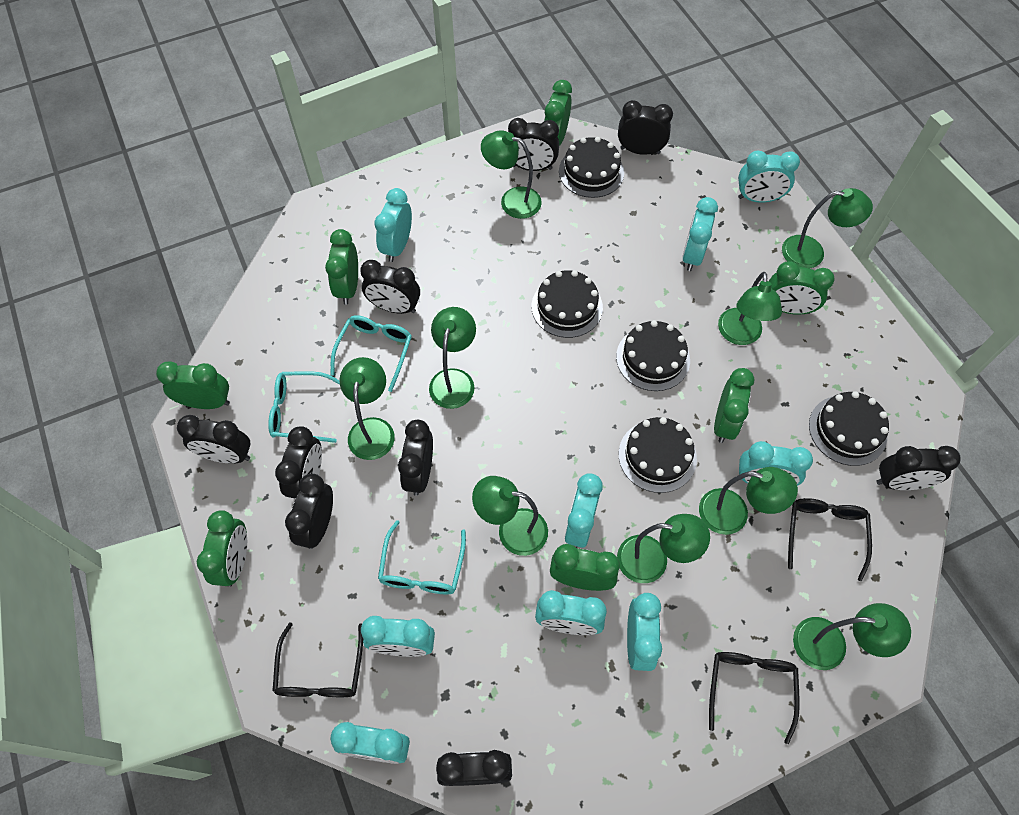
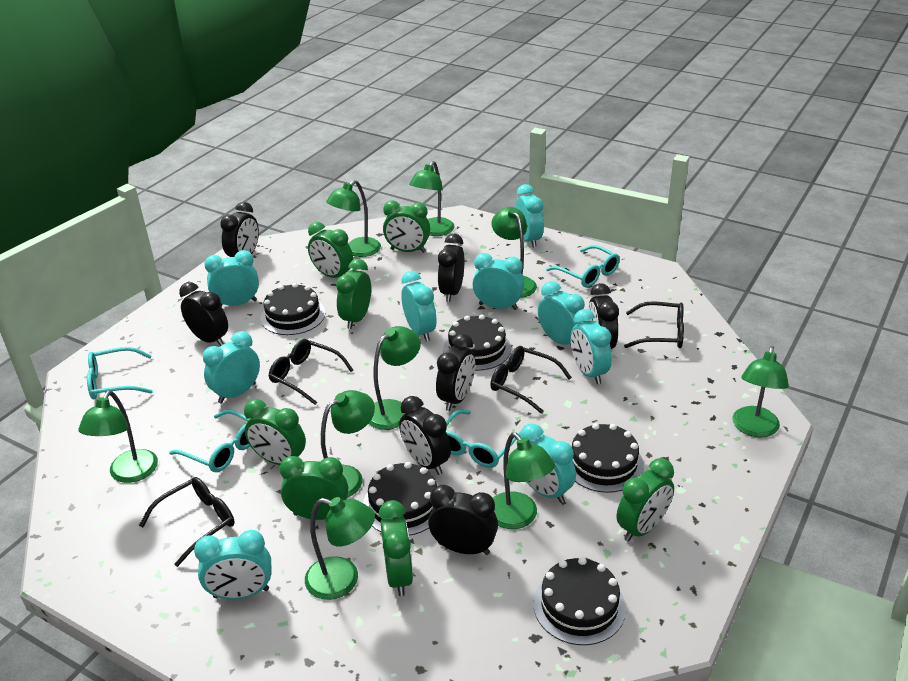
black clock: [177,415,250,464] [275,426,322,499] [285,474,333,549] [360,260,420,314] [398,420,433,496] [436,750,512,786] [508,118,559,171] [618,100,673,155] [876,446,961,490] = 9 -> [179,282,228,346] [220,202,259,257] [399,396,451,475] [428,485,498,555] [436,334,475,411] [438,234,464,302] [588,283,619,349] = 7
black glasses: [272,622,363,697] [709,652,800,744] [788,498,872,581] = 3 -> [139,477,235,567] [269,339,353,405] [490,346,572,414] [624,301,684,348] = 4
turquoise glasses: [268,371,340,443] [330,315,412,392] [378,520,466,594] = 3 -> [87,347,153,400] [169,410,250,472] [446,410,520,468] [546,245,620,287] = 4

